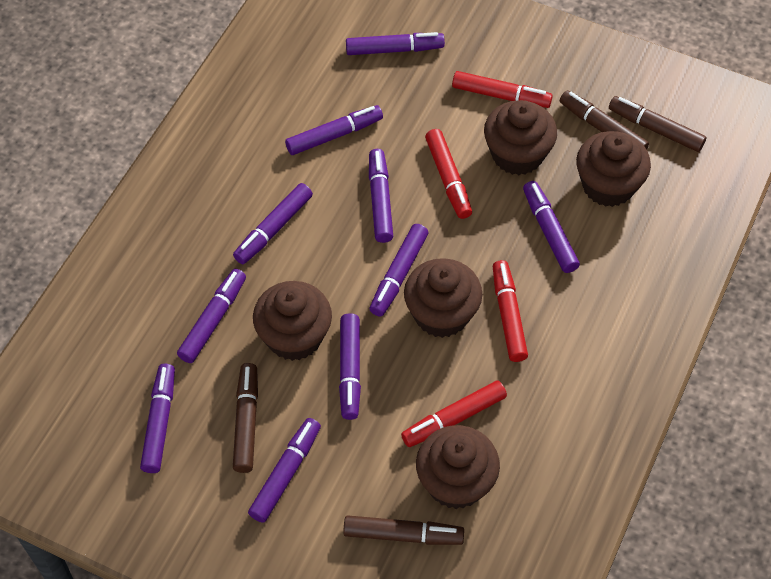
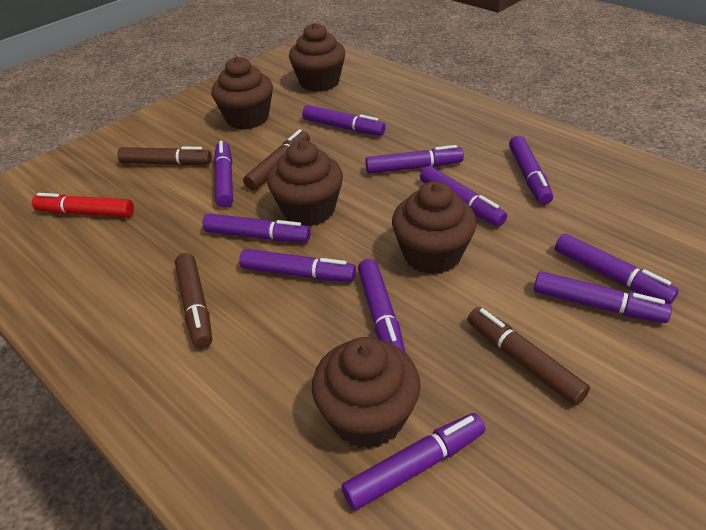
purple marker: [140,364,175,473] [177,269,246,363] [233,183,313,264] [248,418,321,523] [285,105,383,155] [339,313,361,420] [346,32,445,55] [369,149,393,243] [369,224,428,316] [523,181,580,273] = 10 -> [202,213,311,242] [214,141,233,208] [239,249,356,282] [302,105,386,136] [342,413,485,510] [358,259,406,353] [365,145,464,174] [420,166,507,226] [509,136,553,205] [534,271,672,323] [555,234,679,304] = 11
red marker: [401,380,507,447] [425,129,472,219] [452,71,553,108] [493,260,528,362] = 4 -> [32,193,134,217] = 1

